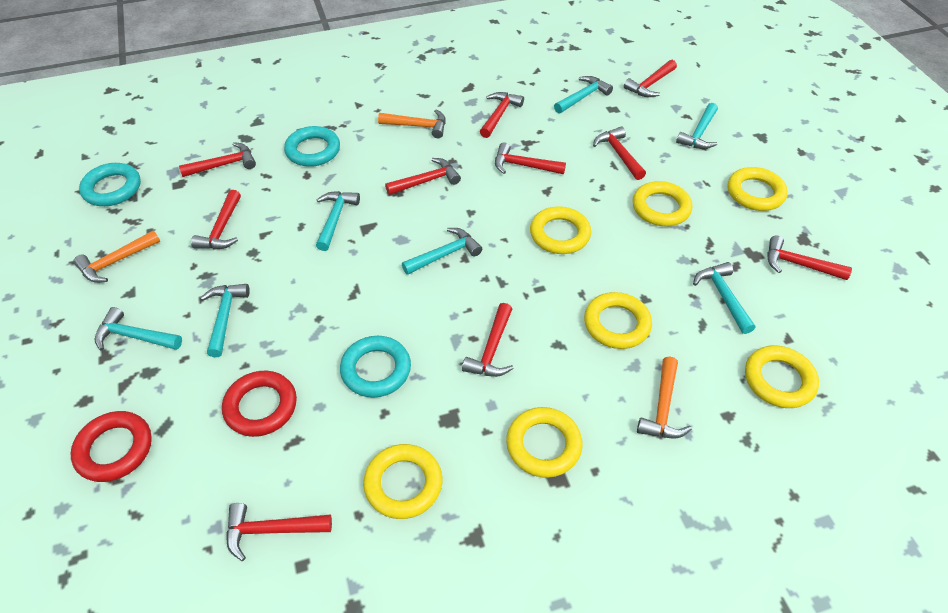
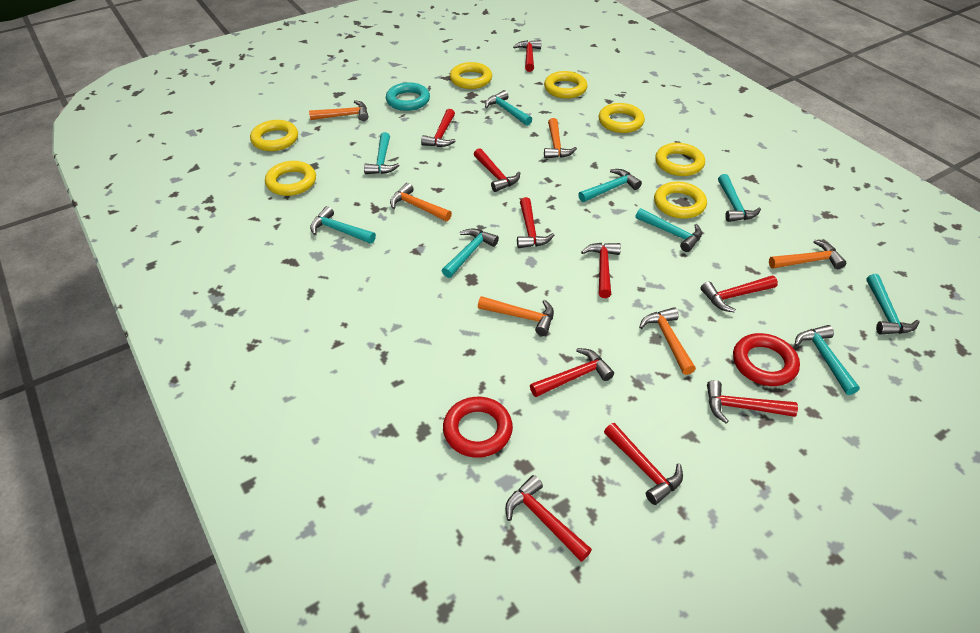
orange hammer: [73,230,160,283] [378,110,446,138] [637,356,692,439] = 3 -> [309,100,369,121] [390,183,452,221] [478,296,554,336] [544,118,577,159] [639,307,696,375] [769,240,846,269] = 6
turquoise hammer: [94,307,182,351] [200,284,250,357] [316,191,360,251] [402,228,482,275] [554,76,613,114] [676,103,718,149] [693,262,755,334] = 7 -> [310,206,376,244] [364,132,400,174] [442,228,499,278] [485,90,532,126] [578,169,642,202] [636,208,702,252] [718,174,761,222] [795,325,860,395] [866,274,919,335] = 9
turquoise ring: [79,163,141,206] [284,126,340,167] [340,336,411,398] = 3 -> [386,82,430,111] = 1

